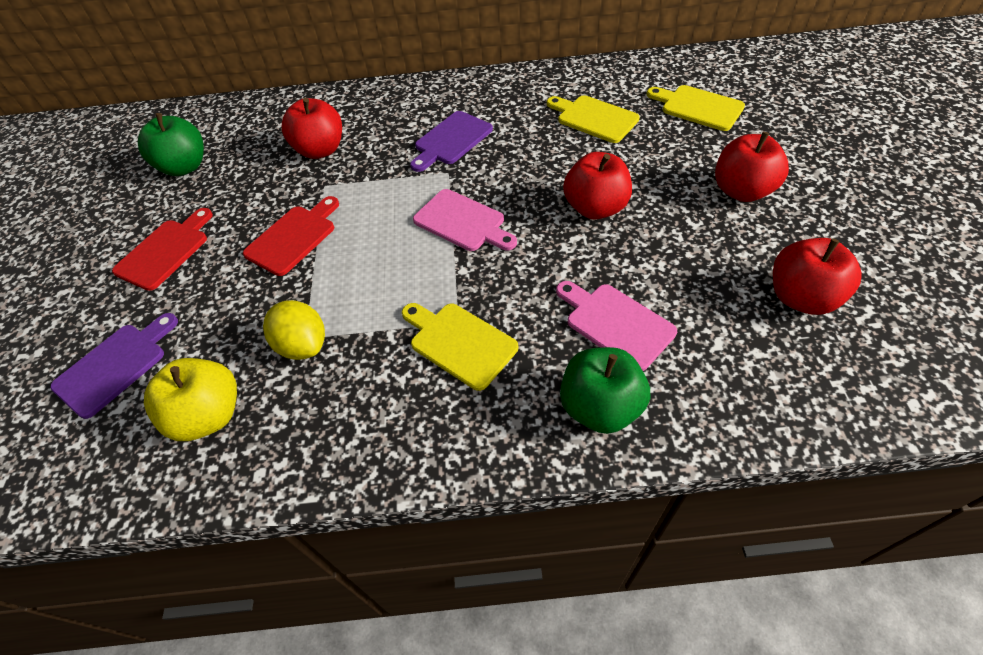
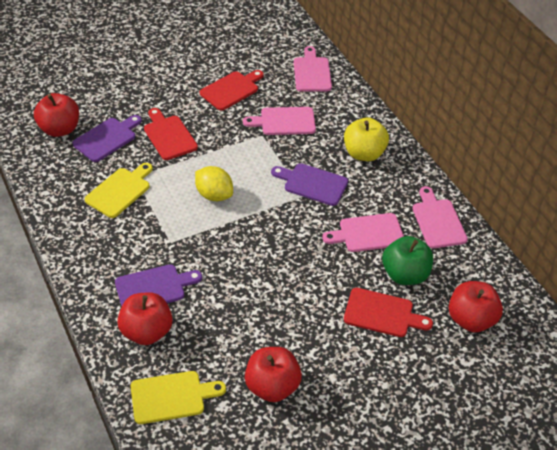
green apple: [138,113,204,176] [560,347,650,434] = 2 -> [382,236,433,285] = 1
pink cutting board: [413,189,517,251] [556,281,677,371] = 2 -> [243,107,316,135] [294,46,332,92] [322,213,404,252] [412,186,468,248] = 4
purple cutting board: [50,313,178,419] [410,111,493,172] = 2 -> [72,115,142,162] [115,264,202,306] [271,163,348,206] = 3
red cutting board: [112,208,213,291] [243,196,339,276] = 2 -> [144,108,198,160] [200,70,264,110] [344,288,433,337] = 3
yellow cutting board: [402,303,518,391] [547,95,640,143] [647,85,745,131] = 3 -> [85,163,153,218] [131,371,226,424] = 2

